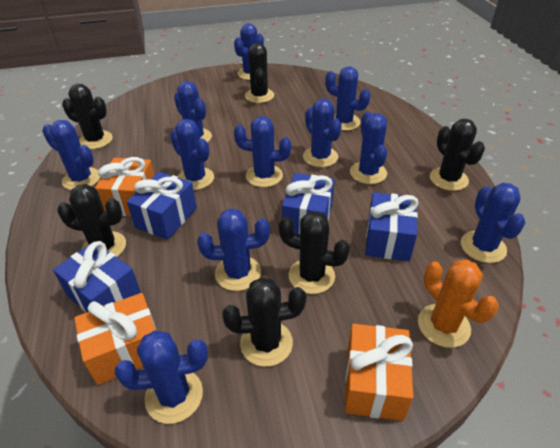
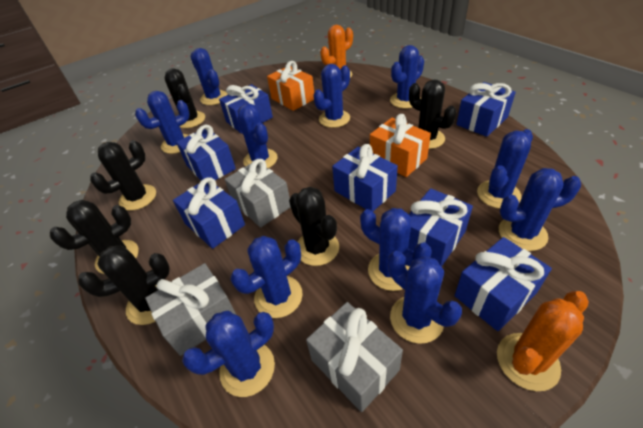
blue gift: [53,241,141,312] [127,172,197,240] [282,173,335,234] [365,192,419,261] = 4 -> [173,177,245,249] [176,125,236,180] [219,84,273,134] [332,144,398,212] [408,188,473,267] [455,237,552,331] [456,82,516,137] = 7
grey gift: none = 0 -> [145,263,236,356] [225,159,290,228] [306,302,403,412] = 3
orange cactus: [418,259,499,348] = 1 -> [320,25,353,78] [497,291,589,391] = 2
orange gift: [74,293,157,385] [95,157,155,216] [345,324,413,421] = 3 -> [267,61,314,111] [370,114,431,177] = 2

